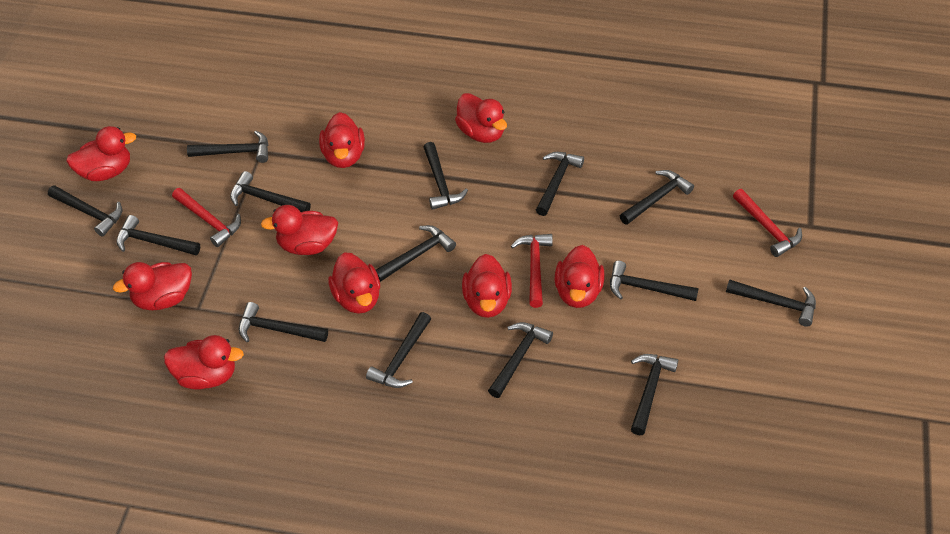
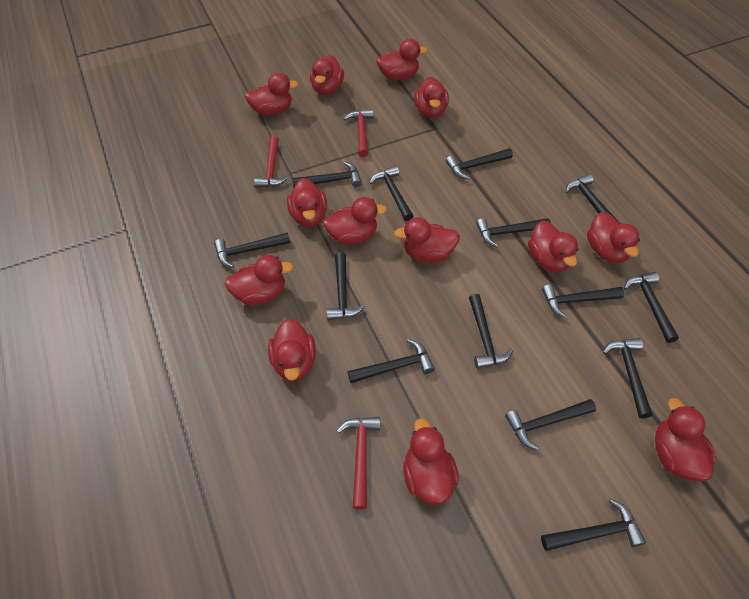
red duck: [66,126,136,181] [113,262,192,310] [164,335,244,389] [261,205,338,255] [319,112,365,168] [328,252,380,314] [455,93,507,143] [462,254,512,318] [555,245,604,308] = 9 -> [225,255,293,305] [245,73,298,116] [268,319,316,381] [287,178,327,227] [310,55,344,95] [323,197,387,245] [376,39,428,81] [394,217,460,262] [403,418,459,504] [414,77,449,119] [528,220,578,273] [587,212,640,263] [655,398,716,481] = 13

